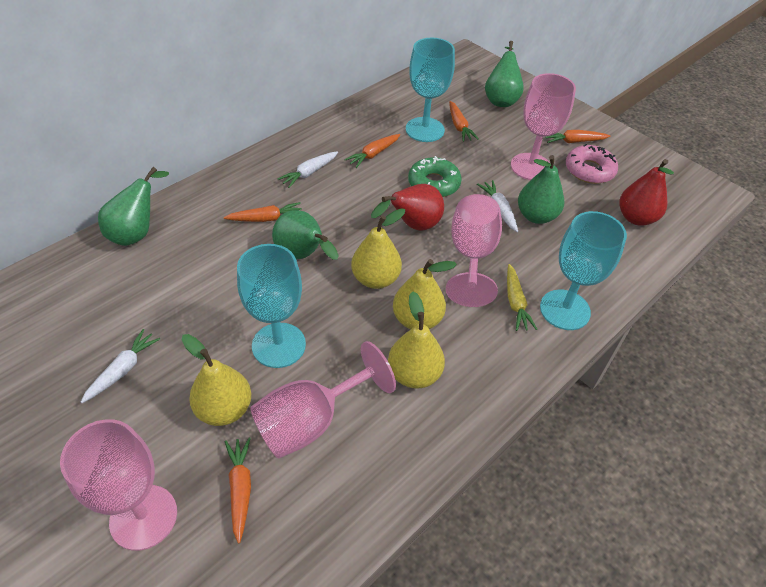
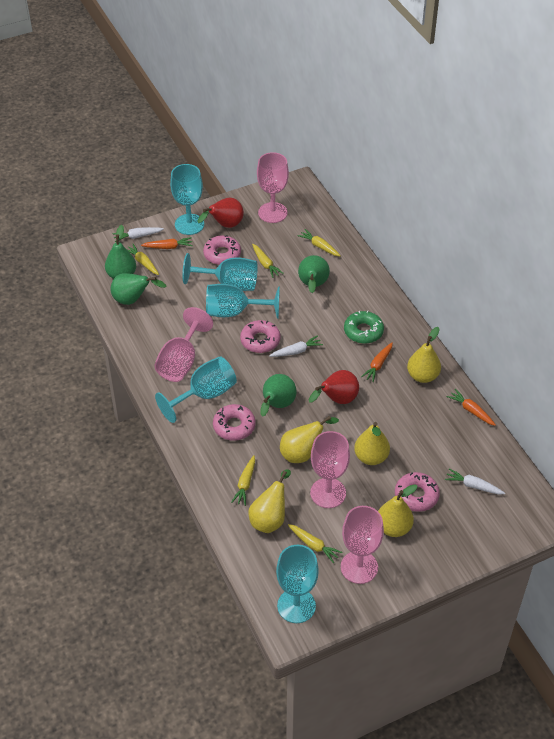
orange carrot: [224,202,302,222] [225,437,251,543] [344,134,400,168] [449,101,479,142] [545,130,610,143] = 5 -> [141,237,193,249] [361,343,393,382] [447,389,496,426] = 3
pink donut: [566,144,618,184] = 1 -> [203,235,241,265] [213,404,255,441] [240,320,281,353] [395,472,440,512] = 4
turquoise goblet: [237,244,306,368] [406,38,455,142] [540,211,627,330] = 3 -> [155,356,237,423] [170,164,204,235] [182,253,258,291] [206,284,280,319] [276,545,319,623] = 5
yellow carrot: [507,264,537,331] = 1 -> [128,244,159,275] [231,455,255,506] [252,244,284,278] [288,524,342,563] [297,229,341,257] = 5
yellow pear: [182,334,251,426] [351,208,405,289] [388,291,445,389] [393,259,457,329] = 4 -> [248,469,291,533] [280,416,339,463] [354,422,390,465] [378,484,417,537] [407,327,441,383] = 5

